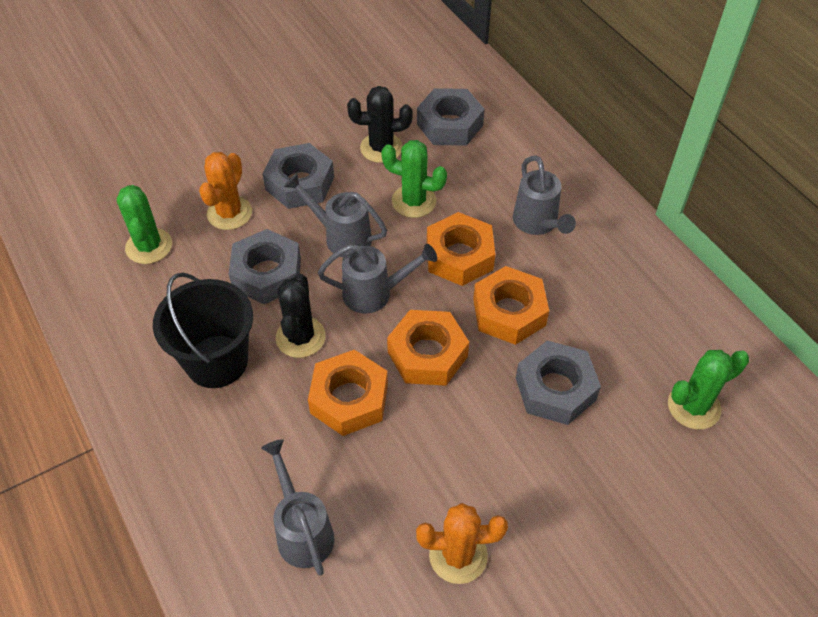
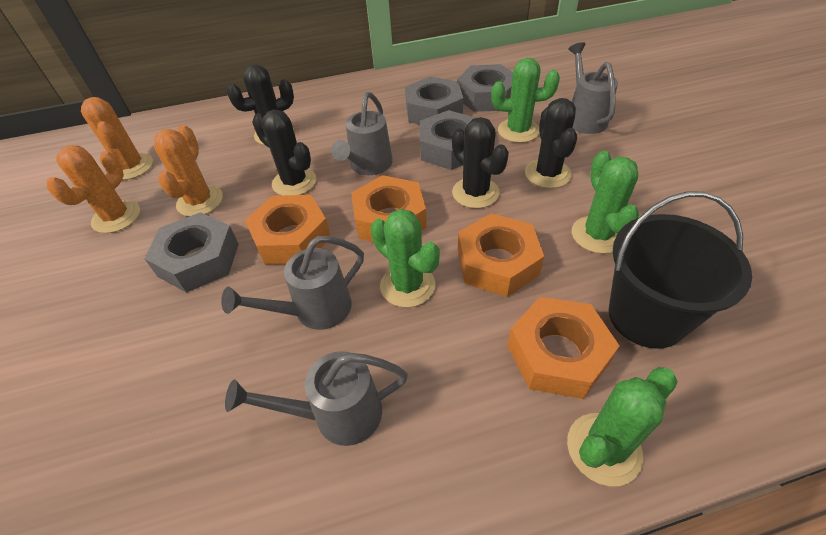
black cactus: [276,274,326,358] [347,86,413,163] = 2 -> [227,64,294,145] [252,110,317,195] [452,117,509,208] [525,98,577,188] = 4
green cactus: [117,185,172,264] [381,140,447,218] [668,350,749,430] = 3 -> [370,209,440,308] [491,58,560,143] [567,367,678,486] [572,151,639,254] = 4
orange cactus: [199,152,252,230] [416,503,508,584] = 2 -> [47,145,140,233] [81,97,153,180] [154,125,223,216] = 3

